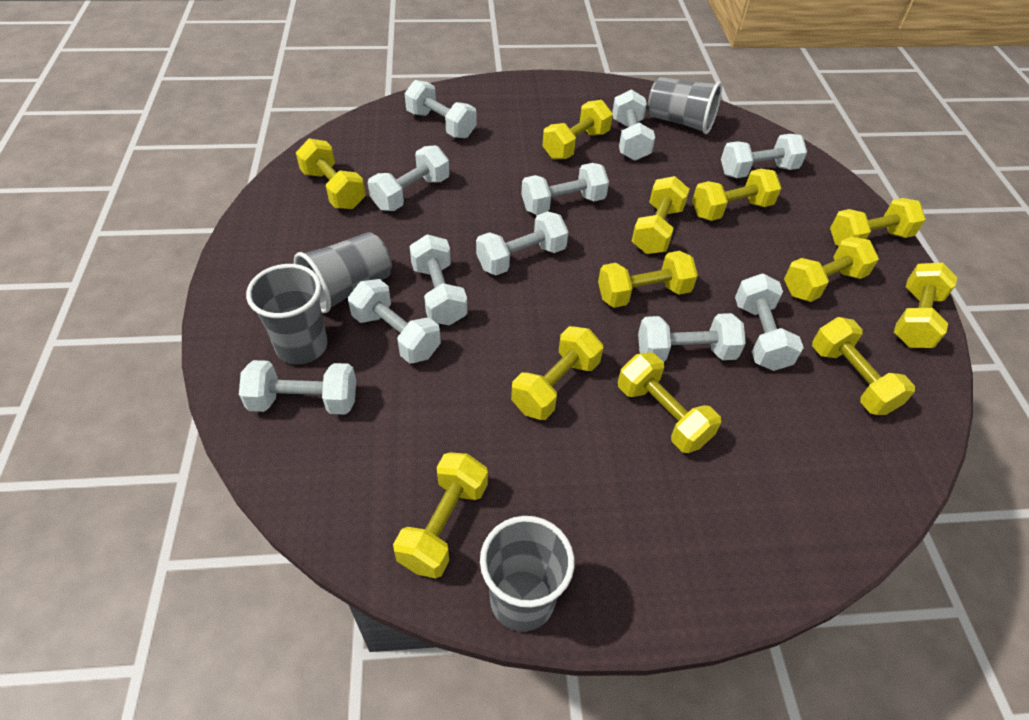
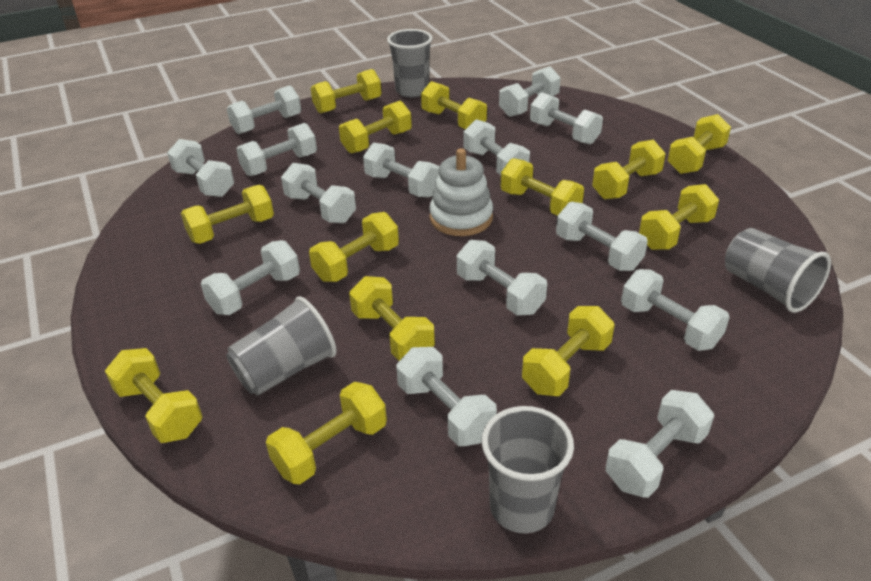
white dumbbell: [239,360,356,415] [348,279,441,364] [368,145,449,211] [405,80,477,138] [410,234,467,325] [476,211,568,275] [521,163,609,215] [612,89,655,161] [638,313,746,362] [721,134,807,178] [735,274,804,371] = 11 -> [167,139,234,197] [201,240,300,315] [227,85,301,134] [236,123,317,176] [281,163,356,223] [363,143,439,197] [396,347,497,446] [457,240,547,315] [464,119,530,175] [499,66,561,117] [530,92,603,144] [556,202,648,271] [606,390,714,498] [621,269,730,351] = 14
white stacking toy: none = 0 -> [429,148,493,236] = 1
yellow dumbbell: [296,138,366,209] [393,452,488,579] [511,326,603,420] [542,100,613,159] [598,251,698,308] [618,352,721,453] [632,176,690,254] [692,169,781,221] [784,237,879,302] [812,317,915,415] [830,198,926,246] [894,263,957,348] = 12 -> [105,348,203,443] [181,185,274,244] [266,382,387,484] [309,212,399,282] [311,69,381,113] [339,101,412,154] [349,276,435,361] [421,81,487,129] [501,158,584,216] [522,306,615,396] [592,140,666,199] [639,184,719,250] [668,114,731,174] = 13

